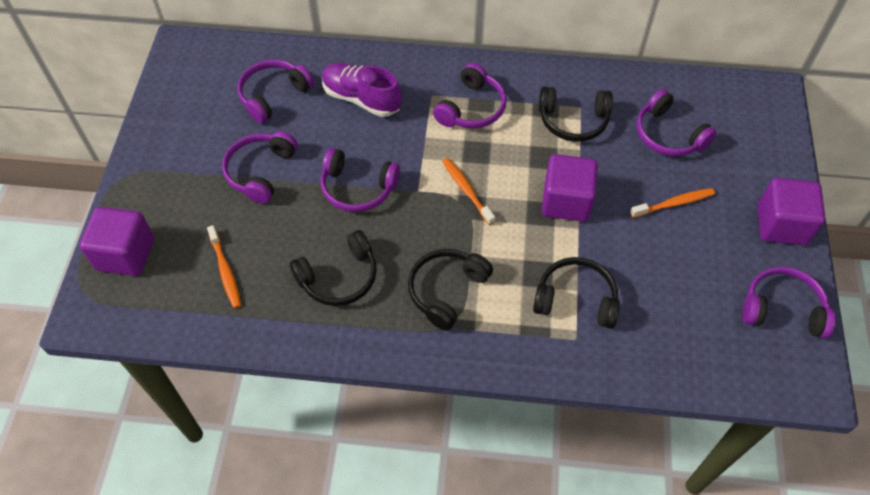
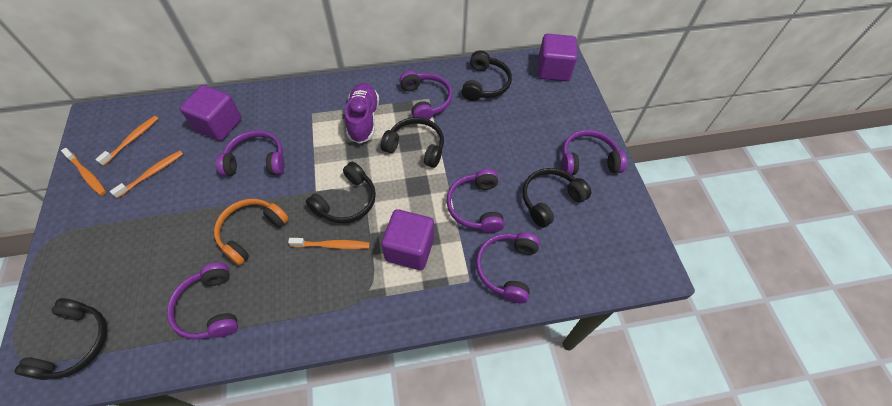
black headphones: [290,230,377,306] [408,249,493,331] [533,257,620,329] [539,87,613,142] = 4 -> [14,298,107,380] [306,162,376,223] [381,117,444,168] [462,50,512,101] [522,168,591,228] = 5
orange headphones: none = 0 -> [214,199,289,266] = 1
orange toothbrush: [207,225,241,308] [442,158,495,225] [630,188,715,218] = 3 -> [61,148,106,196] [95,116,159,166] [110,150,183,198] [288,238,370,249] = 4

